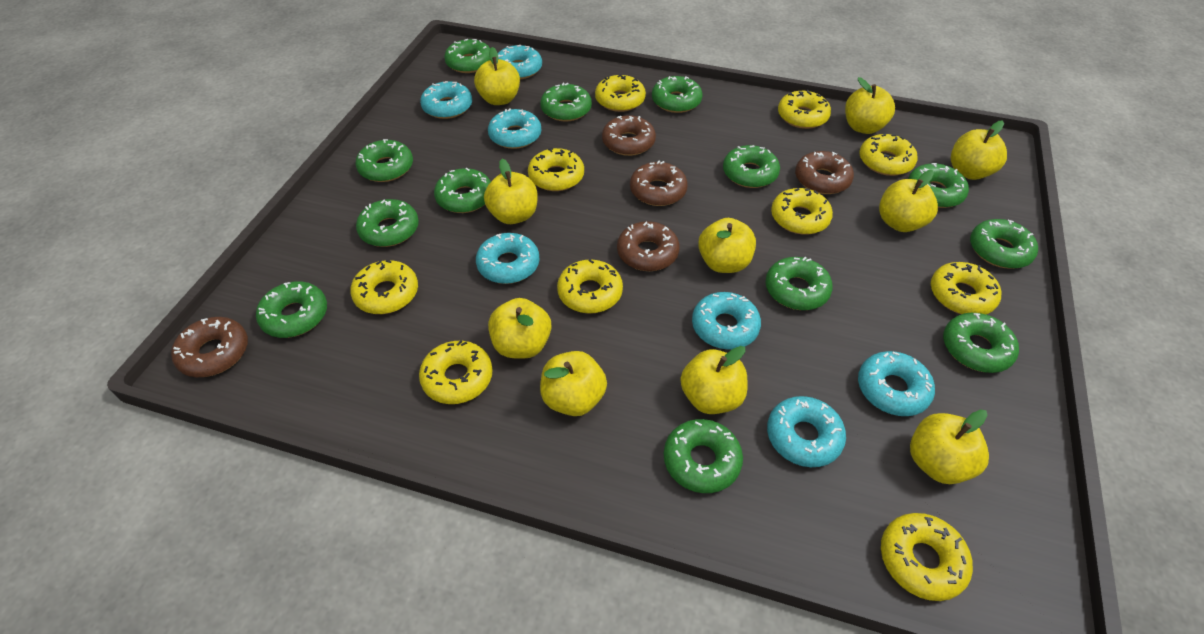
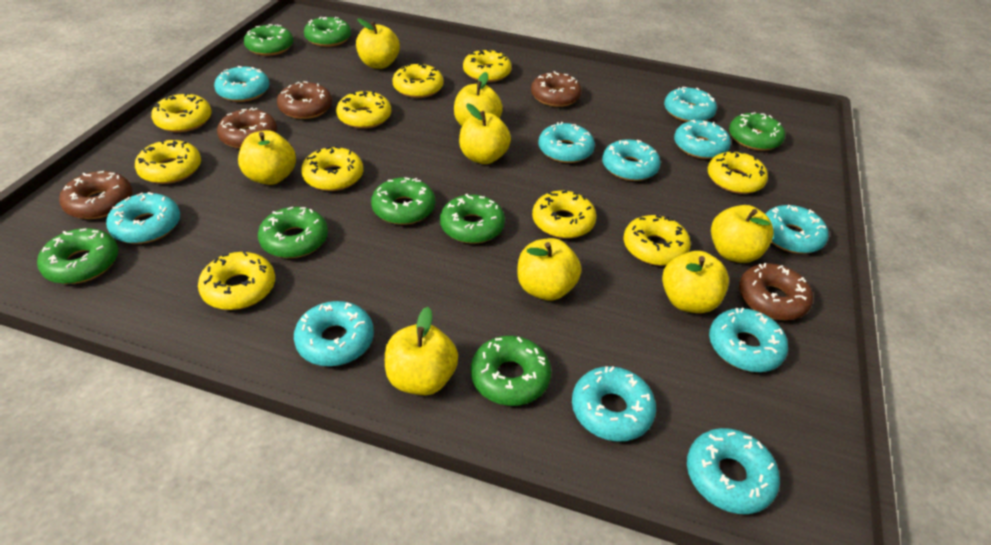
green donut: [256,281,327,338] [355,139,413,182] [356,199,419,247] [434,168,491,213] [444,39,490,73] [540,83,592,121] [652,76,703,113] [664,419,743,493] [723,145,780,188] [766,257,833,310] [908,163,969,208] [943,313,1019,373] [970,219,1038,269] = 13 -> [37,228,118,284] [244,24,293,56] [258,207,328,258] [304,17,351,47] [371,177,435,225] [440,194,505,244] [471,336,551,406] [729,112,785,151] = 8
turquoise donut: [420,81,472,119] [476,233,540,284] [488,108,541,149] [498,45,542,79] [692,292,761,350] [767,396,846,467] [858,351,935,416] = 7 -> [106,192,180,244] [214,66,270,102] [294,301,374,366] [538,122,595,163] [572,366,656,442] [602,139,661,181] [664,87,717,122] [674,120,731,159] [687,428,780,514] [709,308,788,372] [766,205,829,254] = 11
yellow apple: [474,47,520,105] [484,159,537,224] [488,298,551,359] [540,351,607,416] [680,346,747,414] [698,218,756,273] [845,77,895,134] [879,170,938,232] [910,409,989,484] [951,121,1007,180] = 10 -> [238,130,296,185] [356,18,400,69] [385,307,458,395] [454,72,503,126] [459,103,511,164] [517,238,581,300] [662,251,729,313] [711,205,774,263] = 8

